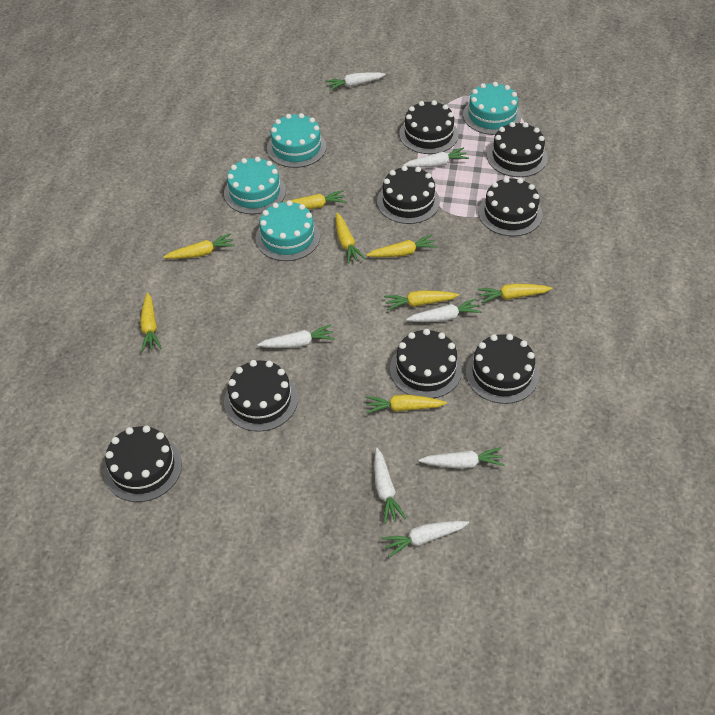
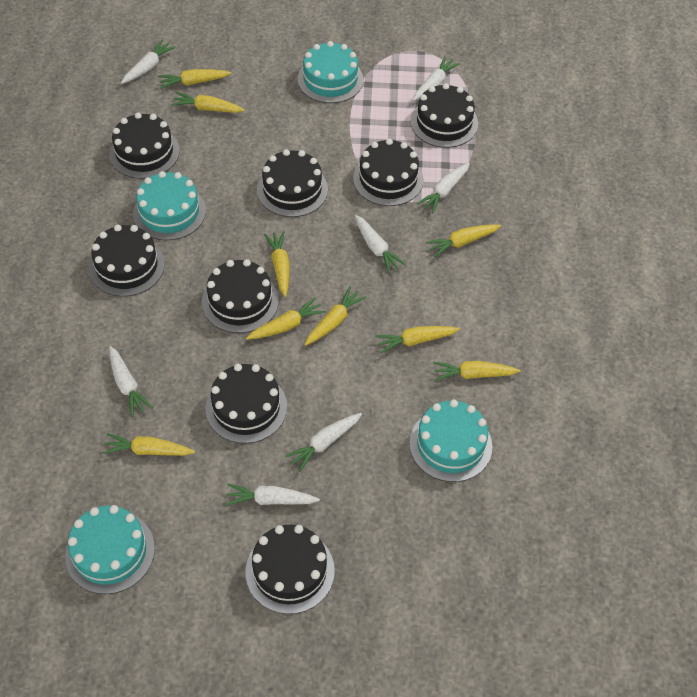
yellow carrot: [140,292,161,352] [163,234,235,259] [285,190,346,209] [336,213,366,264] [365,394,447,414] [366,235,438,257] [384,290,459,311] [477,283,553,303] = 8 -> [102,433,195,456] [158,69,231,89] [171,92,245,113] [246,297,326,340] [264,231,290,297] [304,286,367,346] [375,326,460,353] [426,224,501,257] [433,361,521,381] = 9

